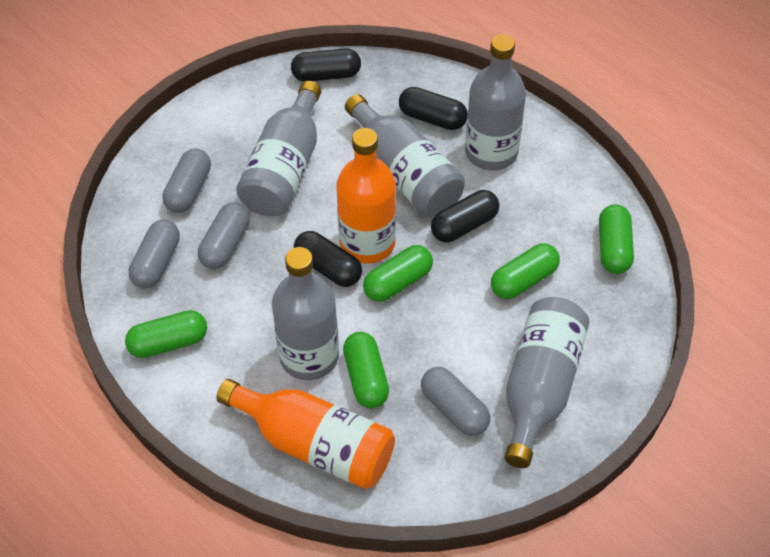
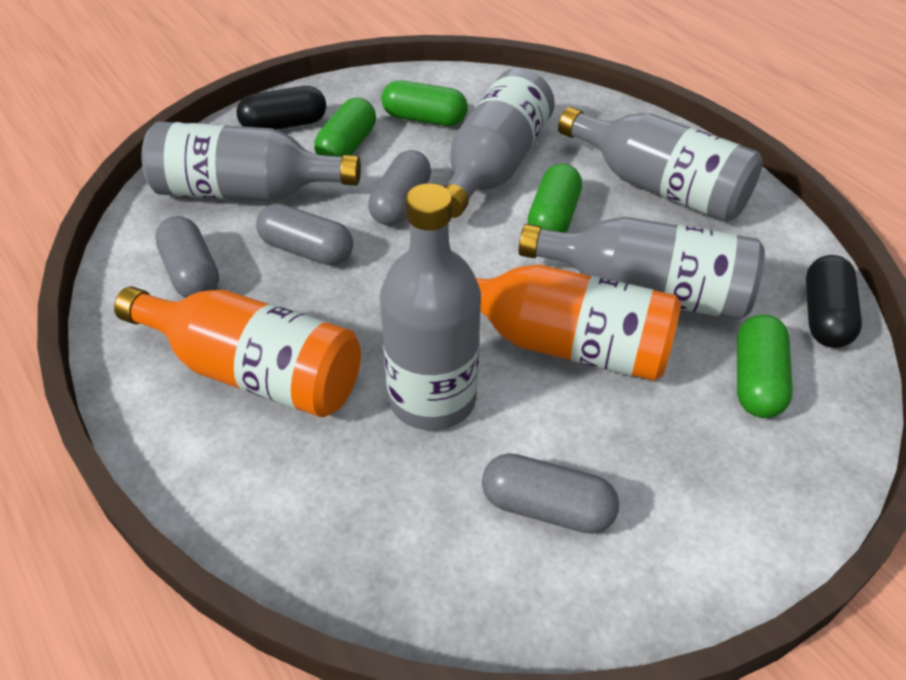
black capsule: [291,48,361,82] [294,231,362,287] [399,87,468,130] [431,190,499,242] = 4 -> [236,86,326,130] [806,255,862,348] = 2
green capsule: [125,310,207,358] [343,332,389,408] [363,245,433,302] [491,243,560,299] [599,204,634,274] = 5 -> [314,98,376,157] [381,81,468,126] [527,164,582,233] [737,315,793,418] = 4

